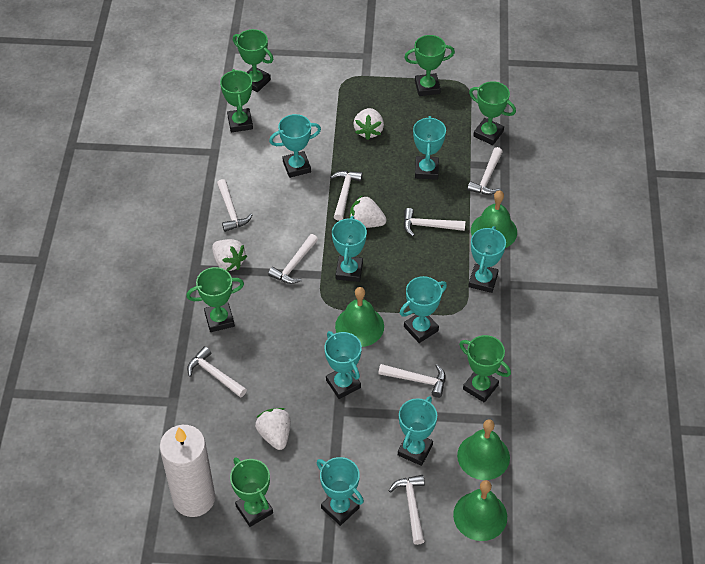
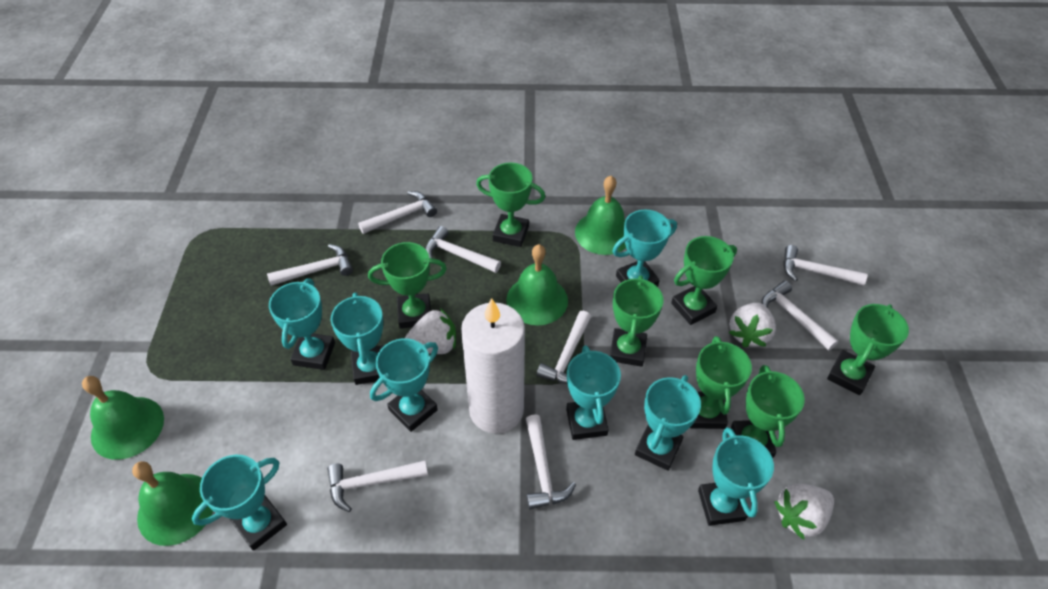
white strawberry: [212,239,247,271] [255,408,291,450] [350,196,387,228] [353,108,384,140] = 4 -> [405,308,456,354] [729,303,776,348] [774,484,834,540] = 3

